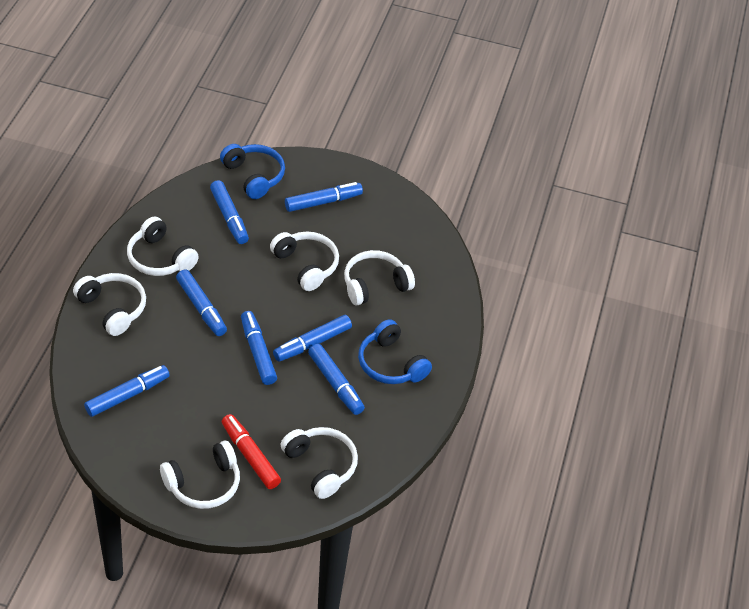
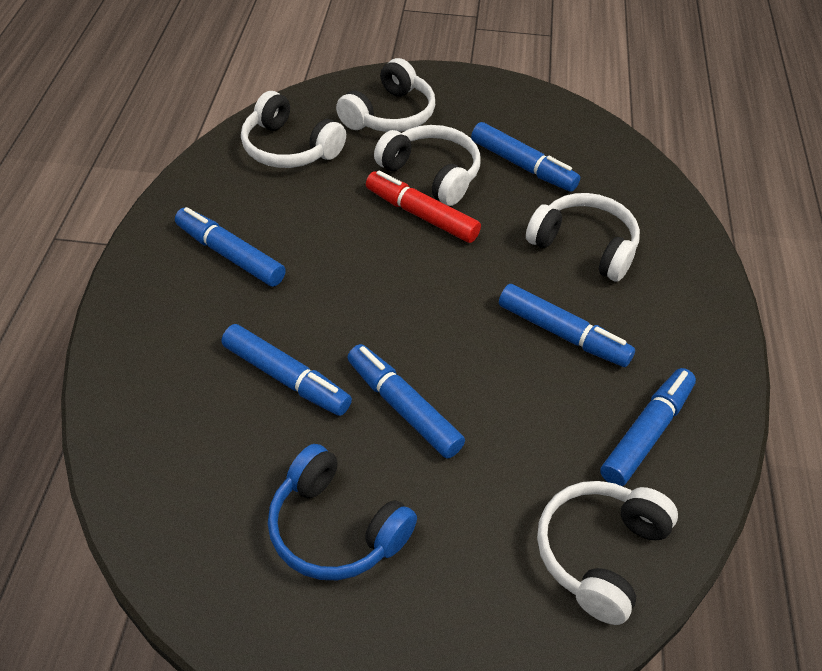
blue headphones: [220,144,285,199] [358,319,432,384] = 2 -> [268,444,417,580] = 1
blue marker: [84,365,170,417] [176,269,227,336] [210,180,249,244] [241,311,277,385] [273,315,352,362] [285,182,363,212] [308,344,365,415] = 7 -> [175,207,286,287] [222,324,352,416] [347,344,465,459] [471,122,580,192] [499,284,635,367] [600,368,696,486] = 6
white headphones: [73,273,146,336] [127,217,199,276] [160,441,240,509] [270,232,339,291] [280,427,358,499] [344,250,415,305] = 6 -> [241,91,346,168] [336,58,435,132] [374,125,480,206] [526,193,640,281] [537,481,678,625] = 5

